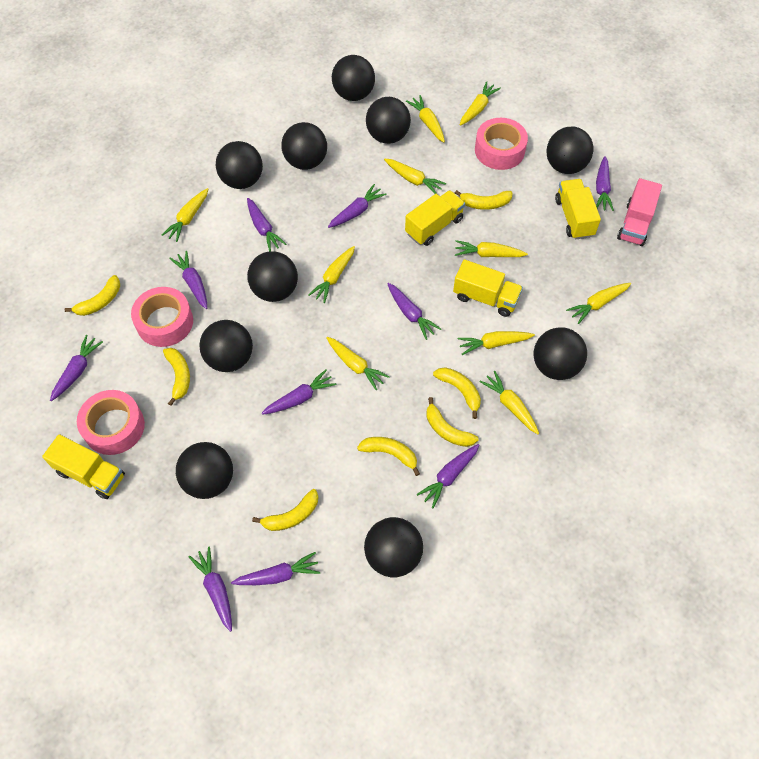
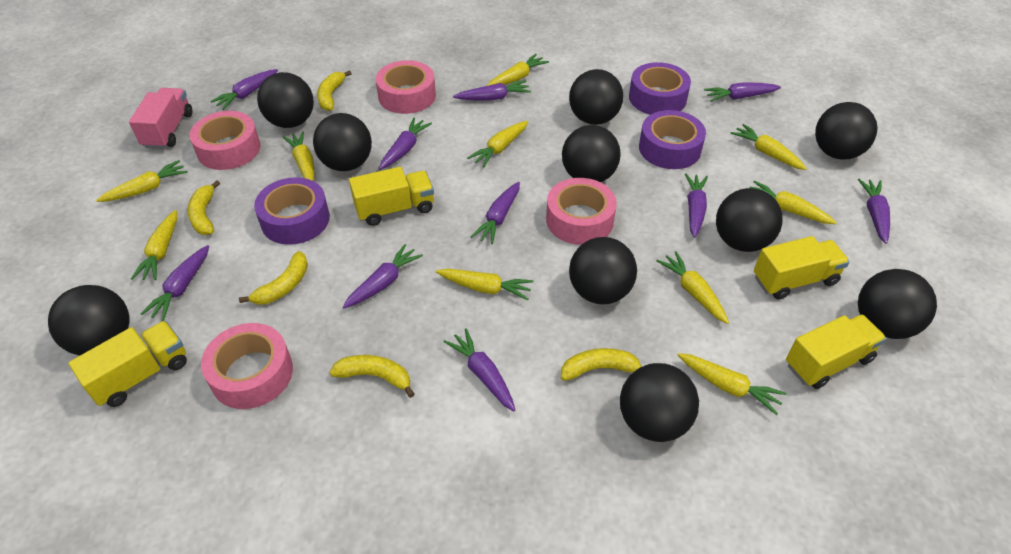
pink tape: [77,390,145,455] [131,287,193,347] [475,118,528,170] = 3 -> [189,111,261,170] [201,323,293,409] [376,60,436,114] [546,178,617,245] = 4
purple tape: none = 0 -> [254,177,330,245] [629,62,691,115] [639,110,706,169] = 3
yellow banana: [65,275,120,316] [163,348,190,406] [252,489,318,531] [357,437,420,476] [427,397,479,447] [433,367,481,419] [455,190,513,210] = 7 -> [187,180,220,235] [239,251,308,305] [317,70,352,111] [329,355,415,398] [561,348,642,381] = 5

